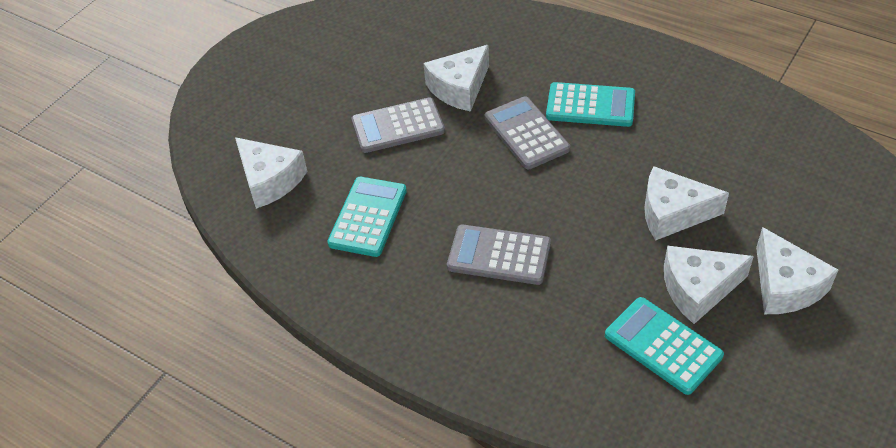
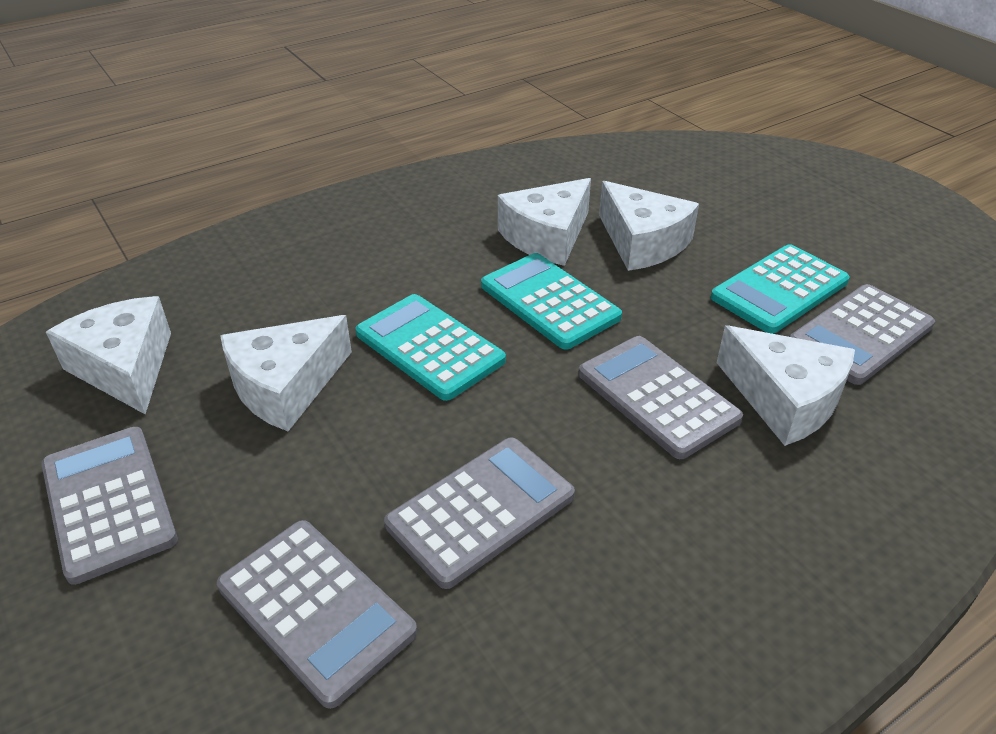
grey calculator: [352,97,445,153] [447,225,551,285] [485,96,570,169] = 3 -> [41,427,178,585] [217,520,417,709] [384,437,575,589] [578,336,743,459] [790,284,935,385] = 5

